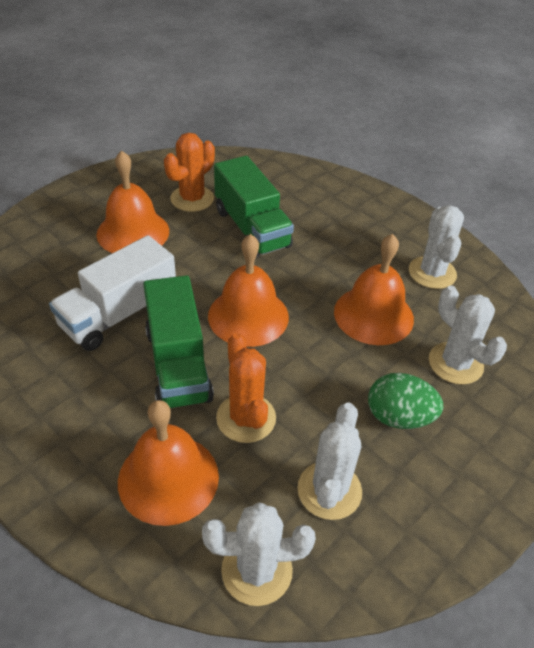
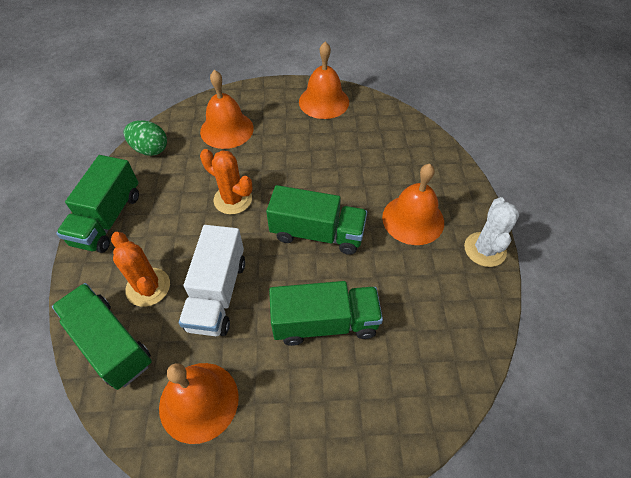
green truck: [143,275,214,408] [214,156,294,258] = 2 -> [52,283,152,390] [56,155,139,253] [266,185,367,255] [269,281,383,346] = 4
white cactus: [202,502,316,606] [297,402,362,520] [409,205,464,289] [429,286,507,385] = 4 -> [464,197,520,267] = 1

